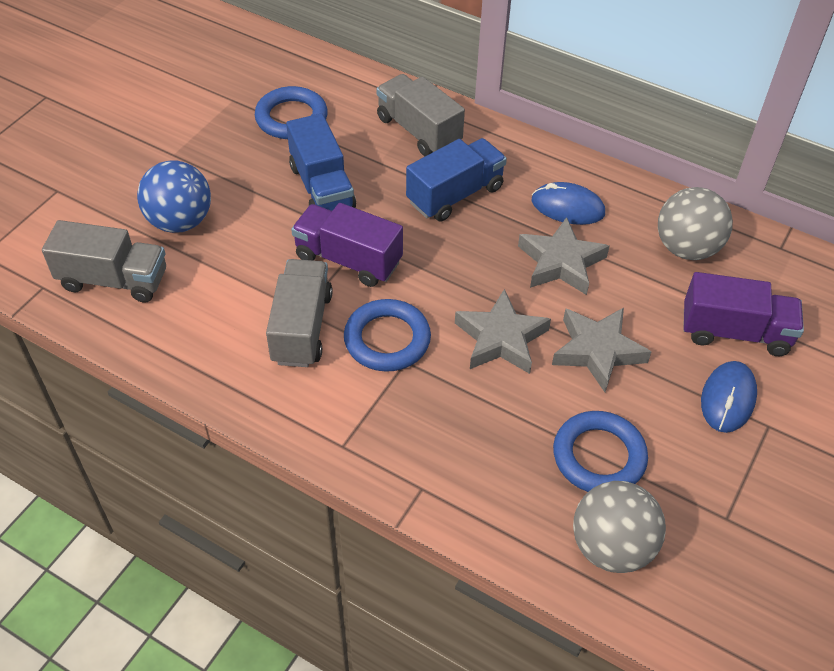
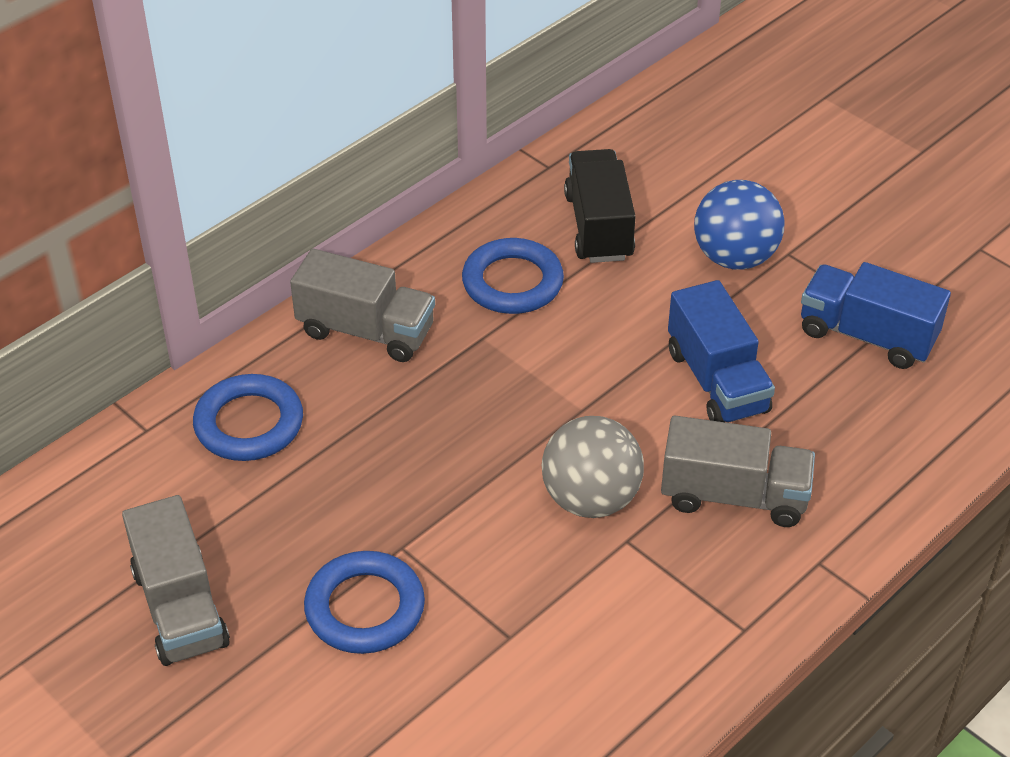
black truck: none = 0 -> [564,149,636,263] = 1
blue mouse: [532,182,605,225] [701,361,757,433] = 2 -> none = 0
grey ball: [573,481,666,573] [658,187,733,260] = 2 -> [542,416,644,518] = 1
grey star: [455,289,551,374] [518,217,610,295] [552,308,651,392] = 3 -> none = 0
purple truck: [291,203,403,287] [683,272,804,356] = 2 -> none = 0

